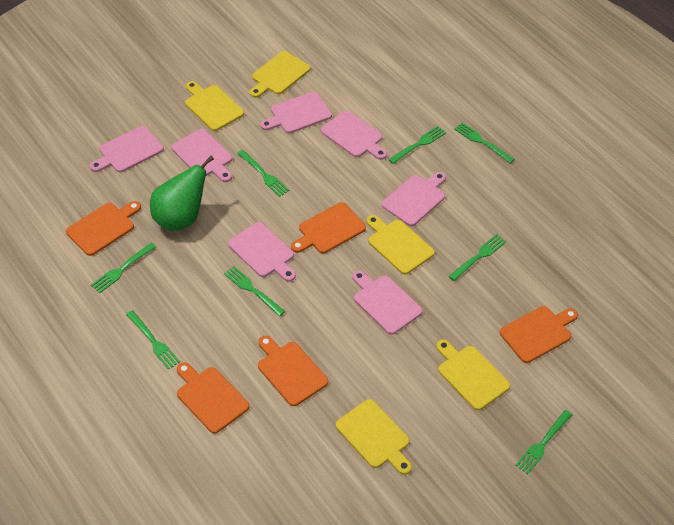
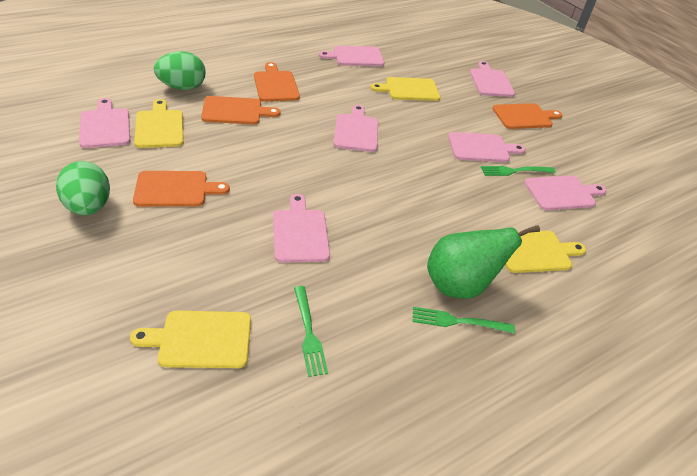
green egg: none = 0 -> [56,161,110,216] [154,51,206,90] = 2
green fork: [91,243,156,293] [126,310,180,370] [224,266,285,316] [237,150,289,197] [389,126,446,164] [449,234,506,281] [454,123,514,163] [515,410,573,474] = 8 -> [294,286,328,377] [413,307,515,334] [481,166,556,176] = 3
orange cutting board: [66,201,141,256] [177,362,249,434] [258,336,328,406] [291,202,366,253] [500,306,578,363] = 5 -> [133,171,230,207] [201,96,281,125] [254,62,300,102] [492,103,562,129] = 4
yellow cutting board: [185,81,244,131] [250,51,310,98] [336,399,412,475] [366,215,435,274] [436,339,510,410] = 5 -> [130,311,251,368] [134,99,184,148] [370,77,441,101] [505,231,586,273] = 4

